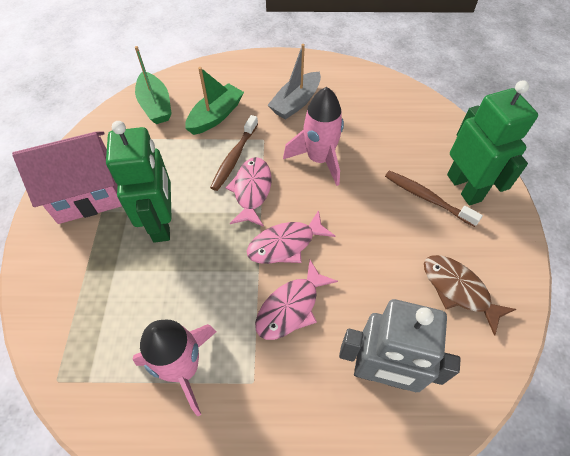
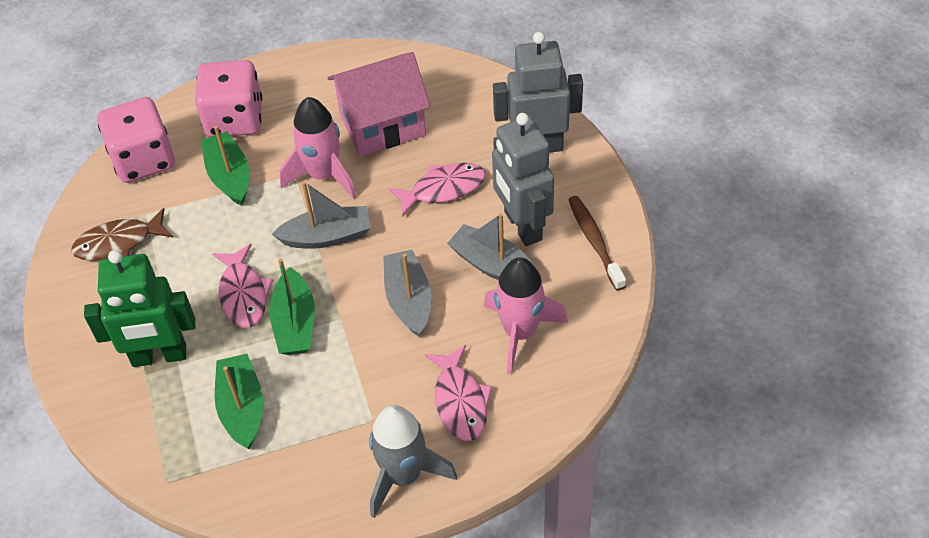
brown toothbrush: [210,115,258,191] [385,171,483,227] = 2 -> [568,196,626,291] = 1
green boat: [135,46,172,124] [185,67,244,135] = 2 -> [201,126,249,206] [215,354,263,449] [269,258,315,355] = 3
green robot: [106,121,171,243] [447,80,538,205] = 2 -> [84,250,196,367] = 1
grey boat: [268,44,321,120] = 1 -> [272,181,371,249] [383,250,432,337] [447,213,536,280] = 3
grey robot: [339,299,461,392] = 1 -> [492,113,554,246] [493,32,583,153] = 2
grey rocket: none = 0 -> [369,405,457,518] = 1
pink dice: none = 0 -> [97,97,175,183] [195,60,262,137] = 2

